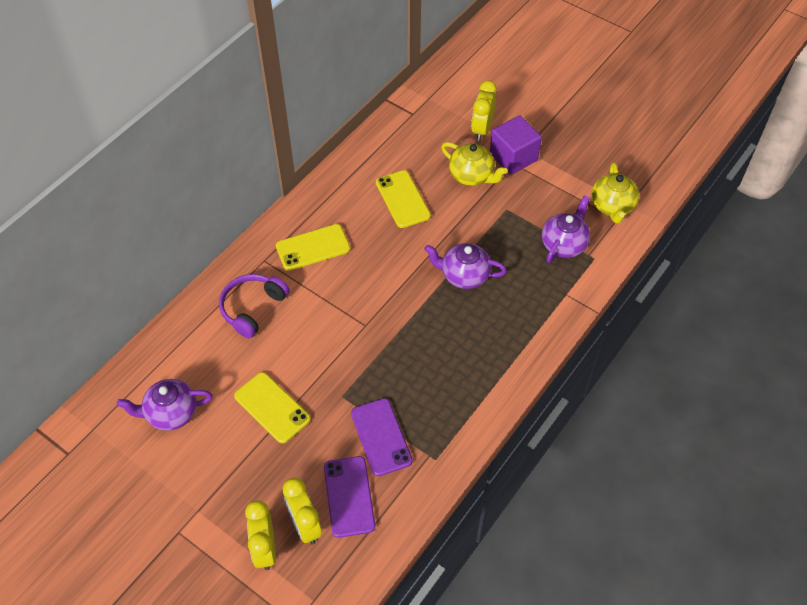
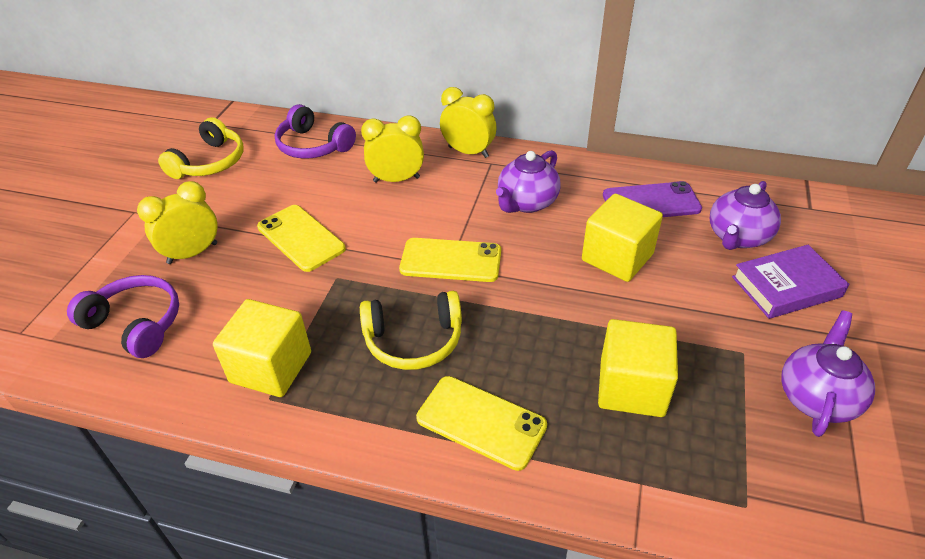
purple book: none = 0 -> [732,245,849,319] = 1
purple cube: [490,115,542,175] = 1 -> none = 0
purple headphones: [219,274,290,338] = 1 -> [67,275,179,358] [275,104,356,159] = 2
purple phone: [324,456,375,538] [351,398,412,476] = 2 -> [603,181,702,217] = 1
yellow cube: none = 0 -> [213,299,311,397] [582,194,663,282] [598,319,678,417] = 3
yellow headphones: none = 0 -> [158,117,243,179] [360,291,462,370] = 2
yellow teapot: [441,142,508,186] [592,162,639,224] = 2 -> none = 0

